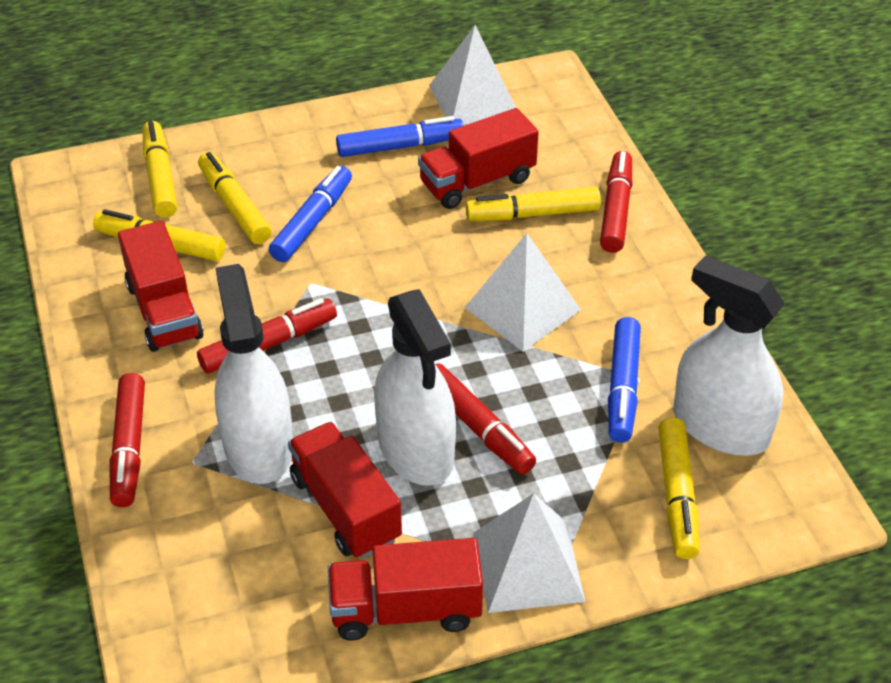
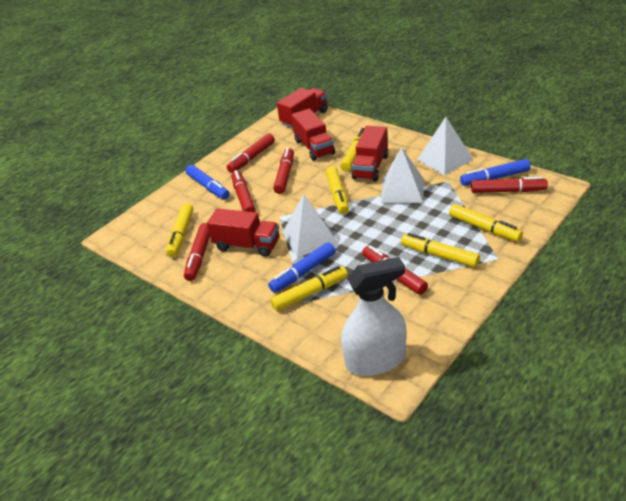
red marker: [109,373,145,507] [197,298,337,374] [435,364,536,474] [600,151,632,253] = 4 -> [184,223,210,281] [227,133,275,173] [231,170,256,212] [273,148,294,194] [362,245,428,295] [471,177,548,193] = 6
white spray bottle: [214,264,293,484] [374,289,456,486] [673,255,785,456] = 3 -> [341,257,406,376] = 1
yellow marker: [93,209,225,261] [142,121,177,217] [198,152,272,244] [466,187,601,221] [658,417,700,559] = 5 -> [166,203,193,257] [270,266,348,311] [326,166,349,214] [340,128,365,172] [401,233,480,268] [449,204,523,242] = 6

